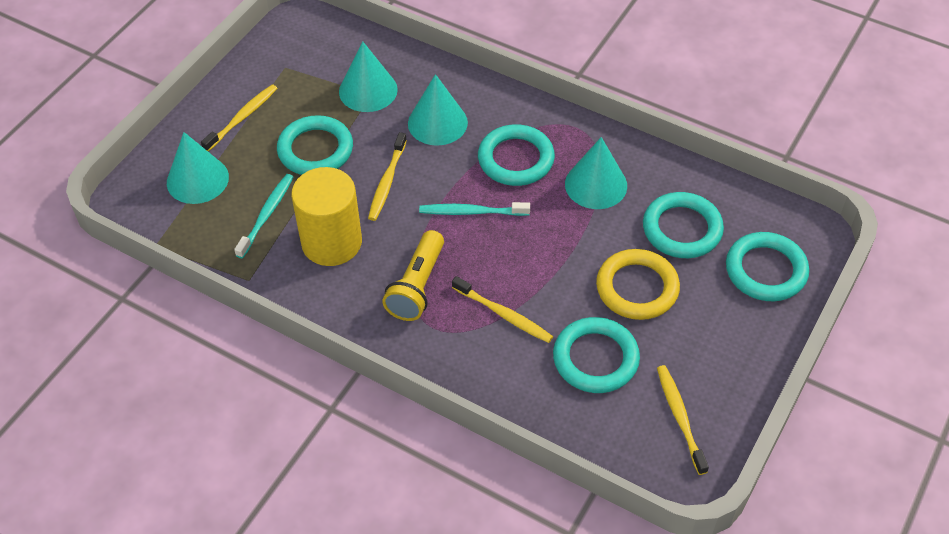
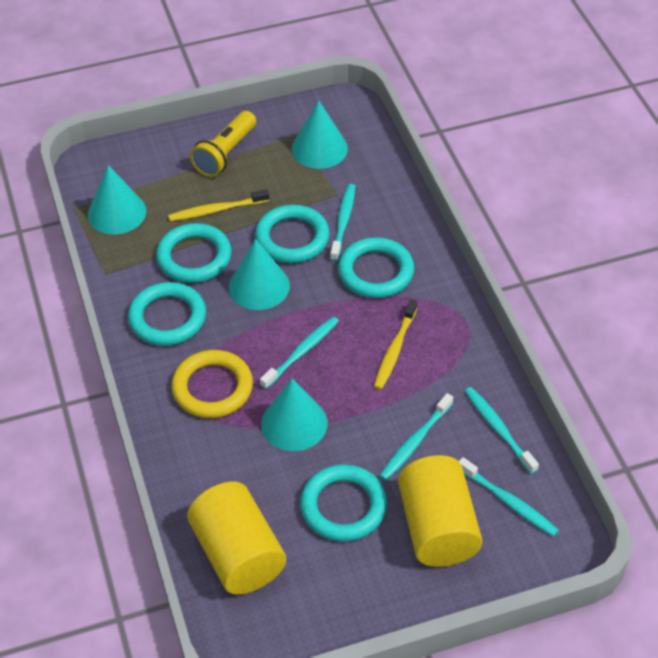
turquoise toothbrush: [234,174,293,258] [419,202,530,216] = 2 -> [260,316,339,389] [330,184,355,261] [379,393,453,480] [459,457,559,537] [465,387,539,474] = 5
yellow cylinder: [291,167,362,266] = 1 -> [187,481,286,595] [398,455,483,567] = 2
yellow toothbrush: [201,84,277,152] [368,132,407,221] [452,276,553,343] [657,365,709,475] = 4 -> [168,189,269,221] [374,300,417,390] = 2

